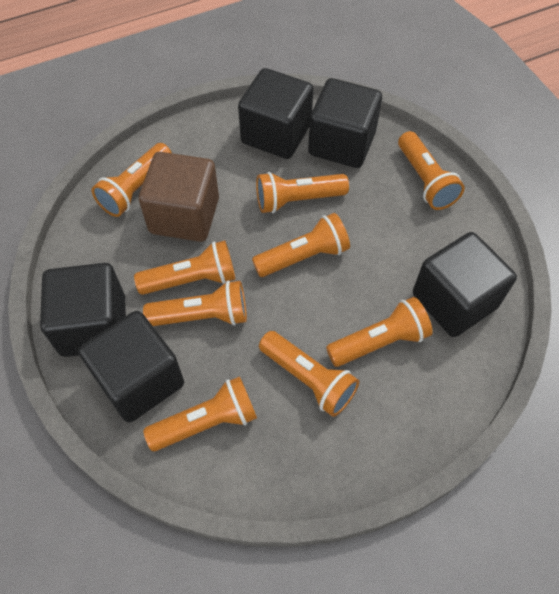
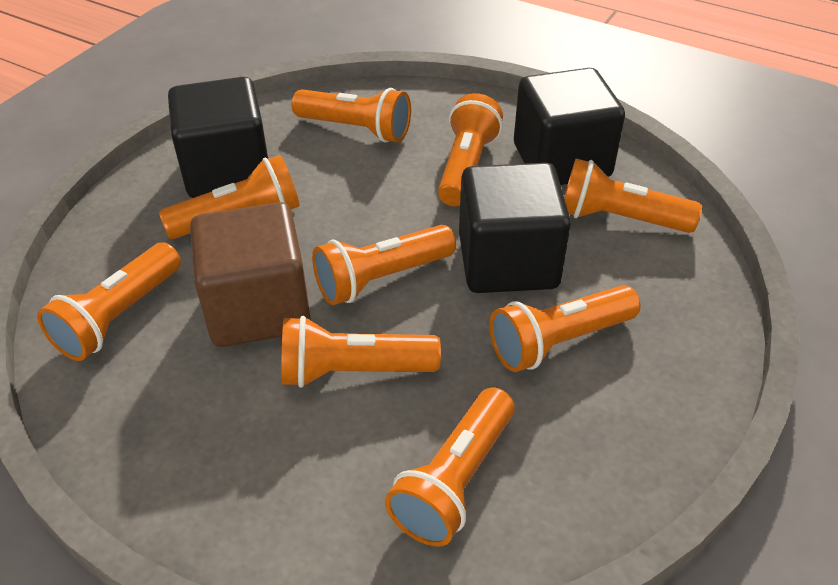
black cube: [40,263,126,357] [78,311,184,422] [238,68,313,159] [308,78,382,168] [413,232,517,337] = 5 -> [168,77,268,198] [459,163,571,293] [514,68,625,185] = 3

